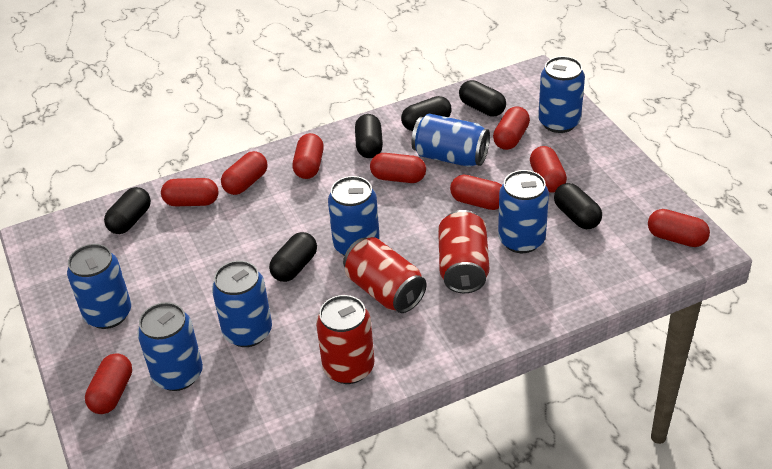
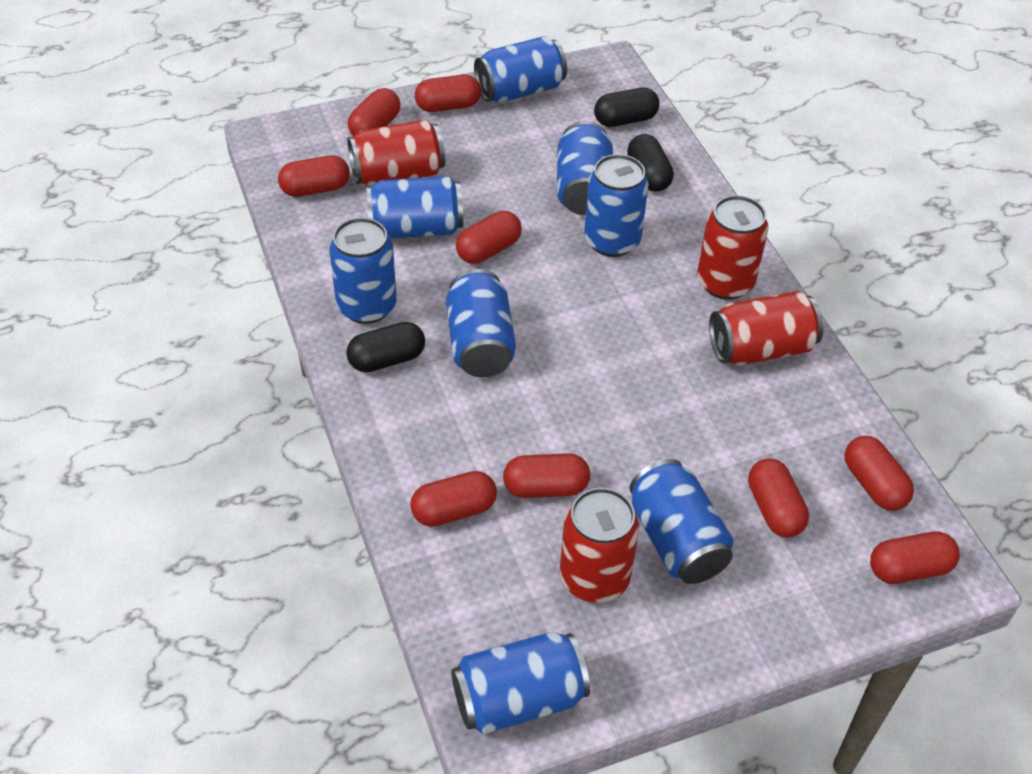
black capsule: [104,187,151,234] [269,232,317,282] [355,114,383,158] [401,96,452,131] [459,80,506,117] [554,183,602,229] = 6 -> [346,322,425,372] [594,88,659,127] [627,134,674,192] = 3
blue can: [67,244,131,329] [137,302,203,391] [212,261,272,347] [328,176,380,256] [411,113,490,167] [498,170,549,253] [538,56,585,133] = 7 -> [329,218,397,324] [366,176,463,238] [446,269,516,377] [451,632,590,734] [474,36,567,103] [557,121,613,215] [584,154,648,257] [630,459,734,584] = 8
red can: [316,295,374,384] [343,237,427,313] [438,210,489,293] = 3 -> [348,120,445,186] [560,488,639,603] [697,195,769,300] [709,291,823,365] = 4

